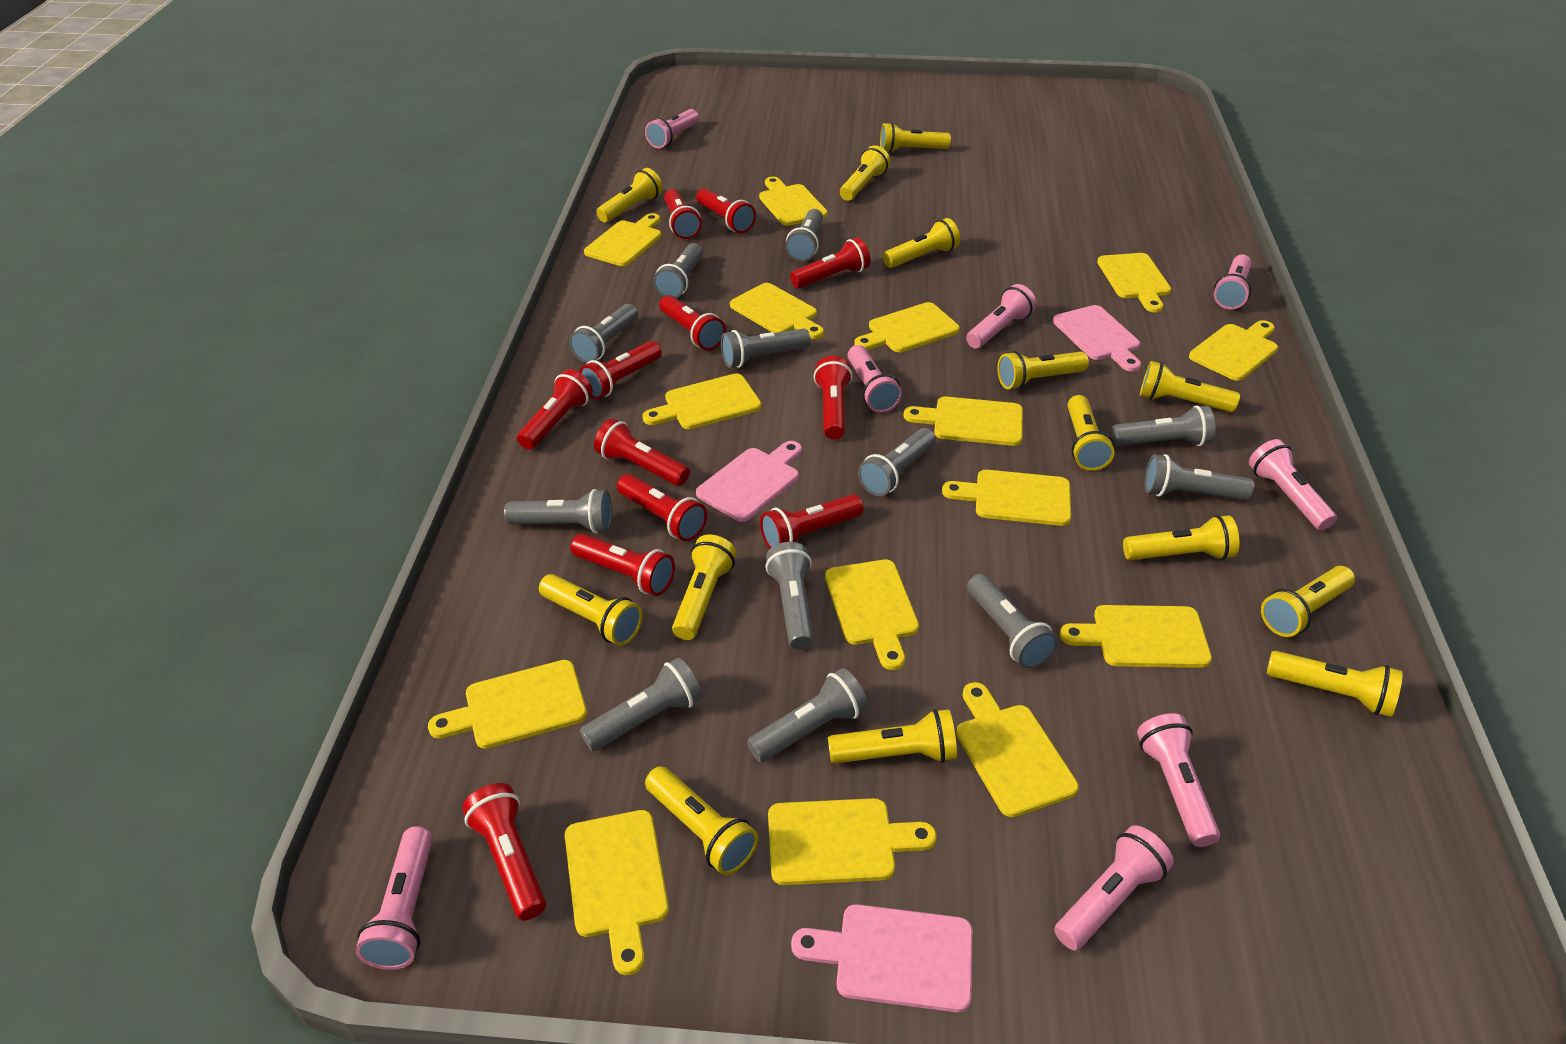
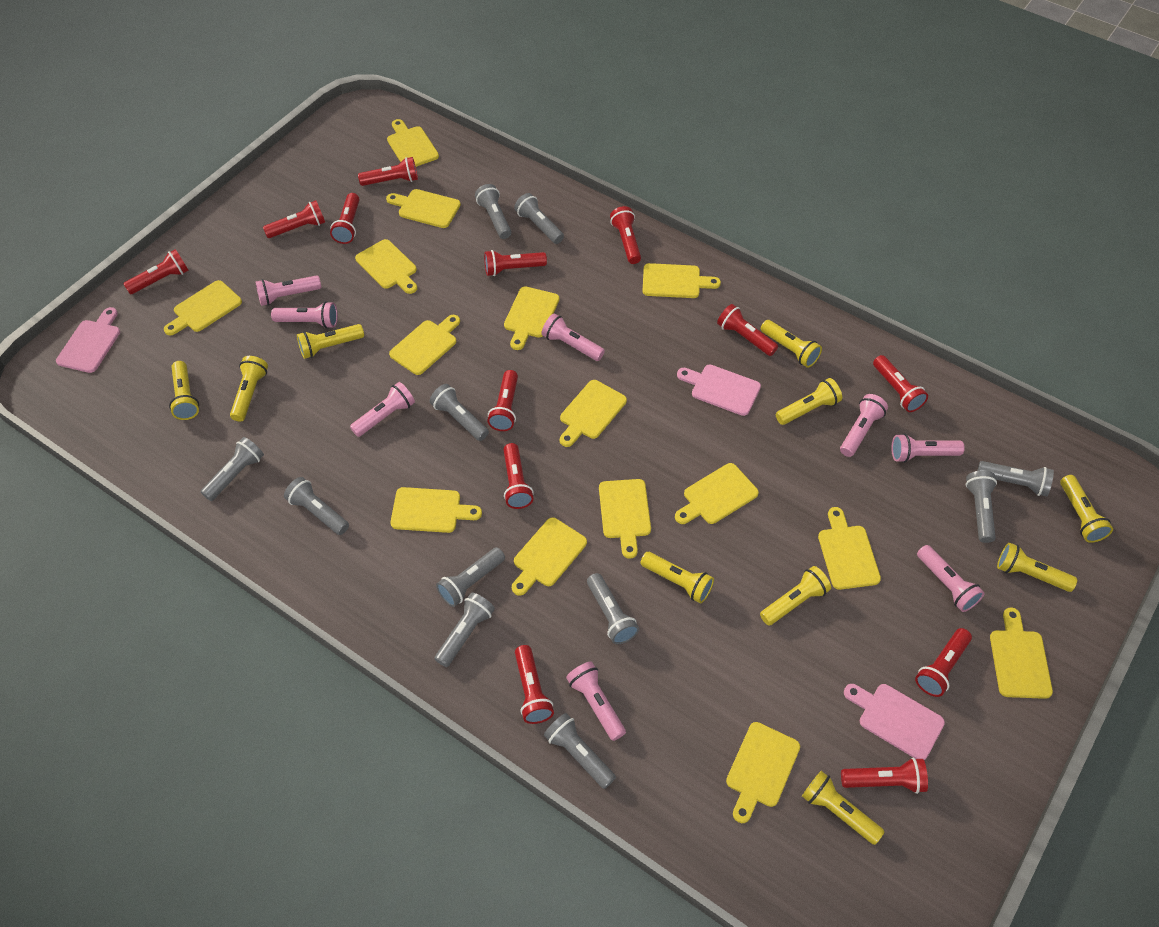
grey flashlight: [504,489,612,533] [569,304,638,363] [580,658,703,751] [653,243,703,298] [721,329,811,368] [747,668,868,762] [765,542,814,650] [785,209,823,261] [858,428,936,496] [967,574,1058,669] [1111,405,1216,446] [1144,454,1254,500] = 12 -> [201,437,264,501] [284,477,349,535] [430,384,489,441] [434,593,495,667] [436,547,505,607] [475,184,511,239] [514,193,564,244] [544,713,616,789] [587,573,639,644] [966,470,997,543] [977,461,1054,496] = 11
red flashlight: [462,783,546,920] [517,369,593,450] [570,534,675,596] [579,341,662,399] [594,419,690,486] [617,474,707,541] [659,295,726,350] [664,189,702,239] [696,188,756,233] [760,494,863,549] [790,238,870,288] [814,356,853,440] = 12 -> [123,249,189,294] [263,200,325,238] [330,193,360,244] [358,157,418,186] [484,250,547,276] [488,370,518,431] [503,443,534,509] [515,645,554,724] [610,206,641,264] [717,304,778,356] [841,758,928,794] [873,355,928,412] [915,628,972,697] = 13
yellow flashlight: [539,574,643,646] [596,168,663,222] [645,766,758,875] [672,534,736,640] [828,709,957,764] [840,145,890,201] [880,122,951,153] [883,218,960,268] [997,351,1089,390] [1067,395,1115,471] [1123,515,1239,560] [1140,361,1240,412] [1261,566,1355,637] [1266,651,1403,717] = 14 -> [169,361,199,420] [230,356,268,422] [297,324,364,359] [641,552,714,603] [760,566,831,626] [761,320,822,368] [776,378,842,425] [802,771,885,845] [997,543,1077,592] [1060,475,1113,543] = 10

